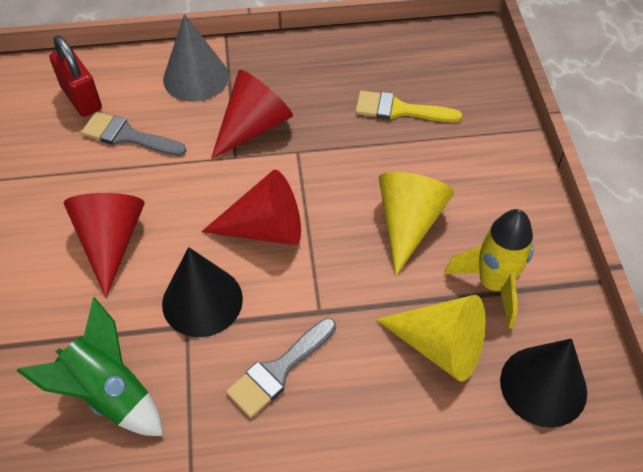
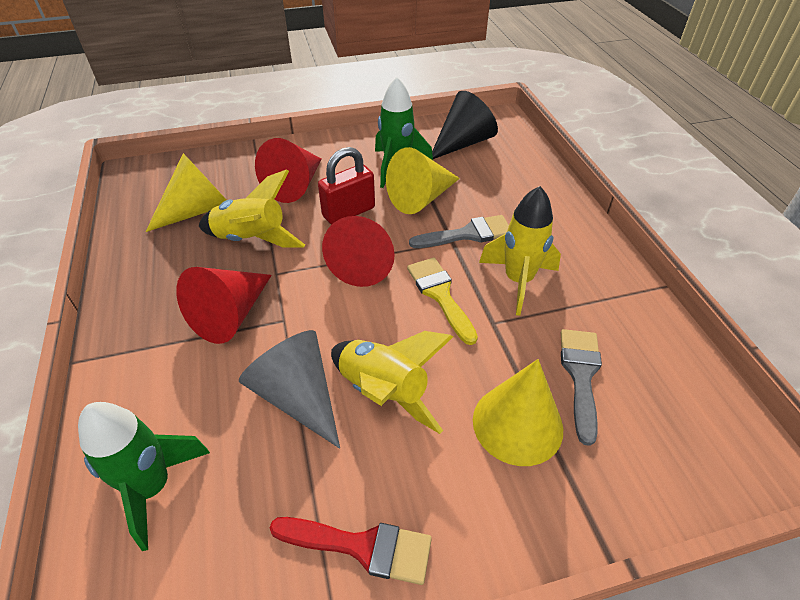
black cone: [162,247,243,337] [500,338,587,428] = 2 -> [432,91,498,159] = 1
green rocket: [17,297,163,436] = 1 -> [78,402,210,551] [375,77,433,188] = 2
red brush: none = 0 -> [270,517,432,585] = 1
yellow cone: [376,295,485,382] [379,172,454,276] = 2 -> [146,153,226,232] [386,147,460,214] [473,359,563,466] = 3
yellow rocket: [444,209,534,328] = 1 -> [199,169,305,248] [331,331,453,434] [479,186,561,316] = 3

